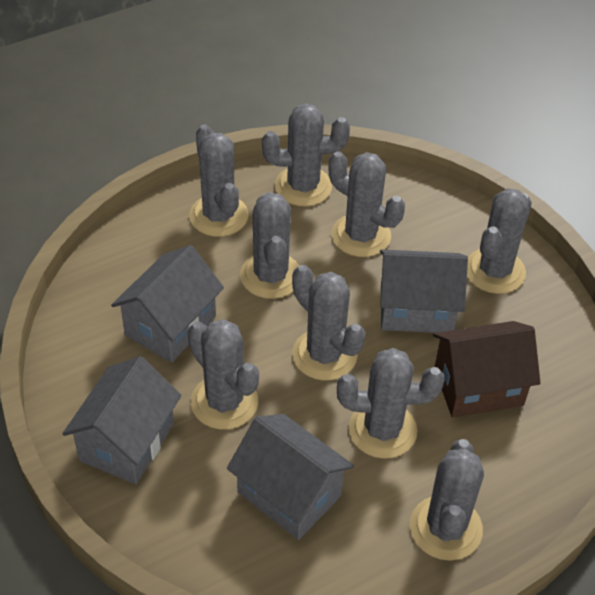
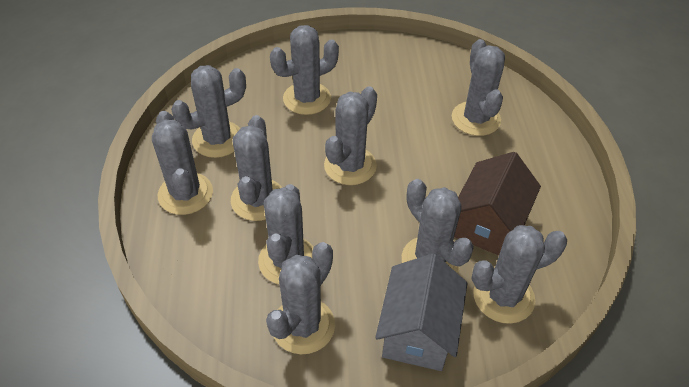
grey cactus: [188,319,259,430] [189,125,249,237] [240,192,299,299] [262,103,350,207] [292,265,366,381] [329,151,405,257] [337,348,444,459] [410,439,484,561] [467,188,532,294] = 9 -> [152,111,213,215] [171,65,246,158] [231,115,282,221] [258,184,314,285] [266,242,335,354] [270,25,339,115] [324,87,377,185] [402,179,474,273] [452,39,505,136] [471,225,567,324] = 10
grey house: [62,356,181,484] [111,245,224,363] [227,414,354,540] [380,249,468,333] = 4 -> [375,254,467,371] = 1

